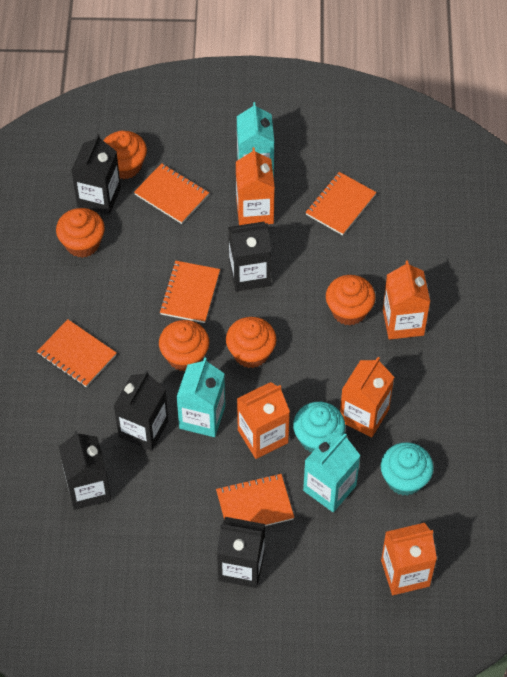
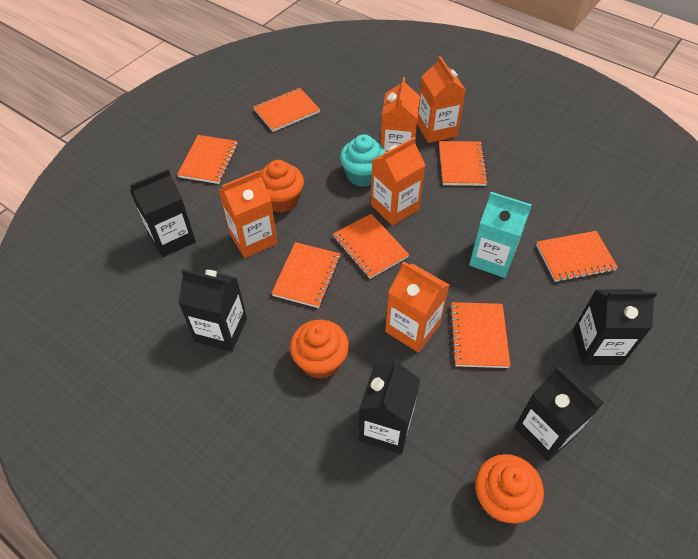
orange cupcake: [56,208,105,258] [103,131,147,179] [159,320,209,372] [226,317,276,368] [326,275,375,326] = 5 -> [260,160,304,213] [290,320,349,379] [475,454,544,524] = 3
orange notebook: [37,319,117,387] [134,163,209,224] [159,261,220,323] [216,474,294,526] [305,172,376,235] = 5 -> [177,135,238,184] [253,88,320,132] [271,242,341,308] [333,214,409,279] [439,141,488,186] [449,302,510,368] [536,231,618,282] = 7
turquoise carton: [177,357,225,437] [237,102,274,178] [303,433,361,512] = 3 -> [469,192,532,278] = 1
turquoise cupcake: [293,402,345,452] [381,442,434,496] = 2 -> [340,134,386,187] = 1

